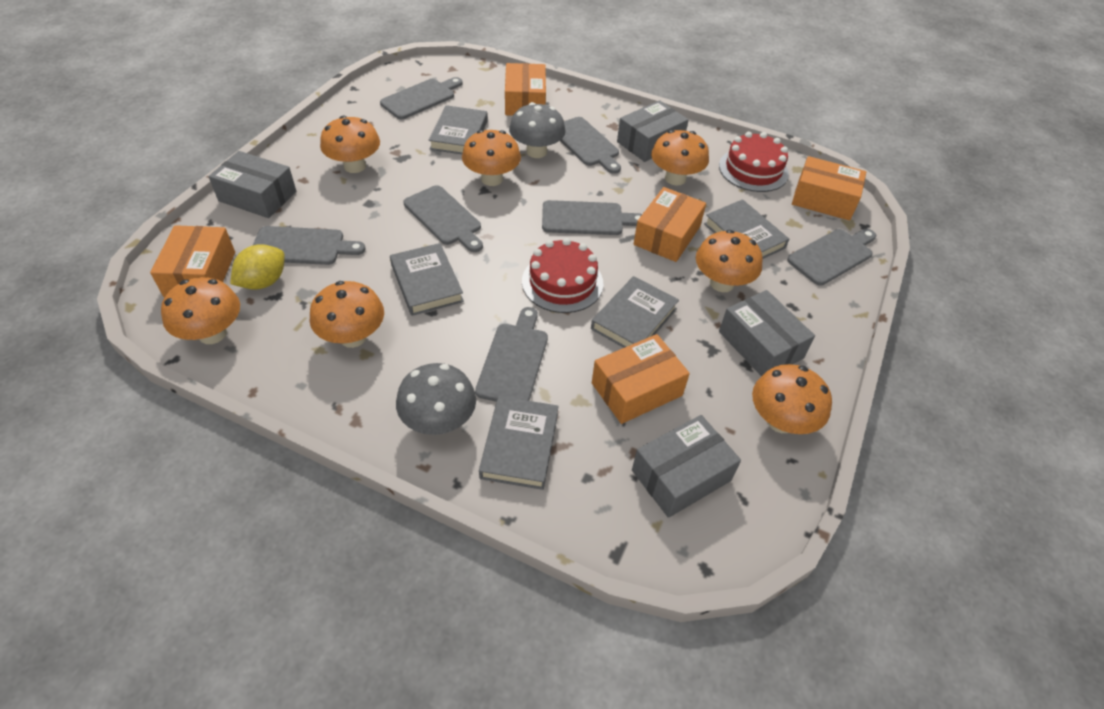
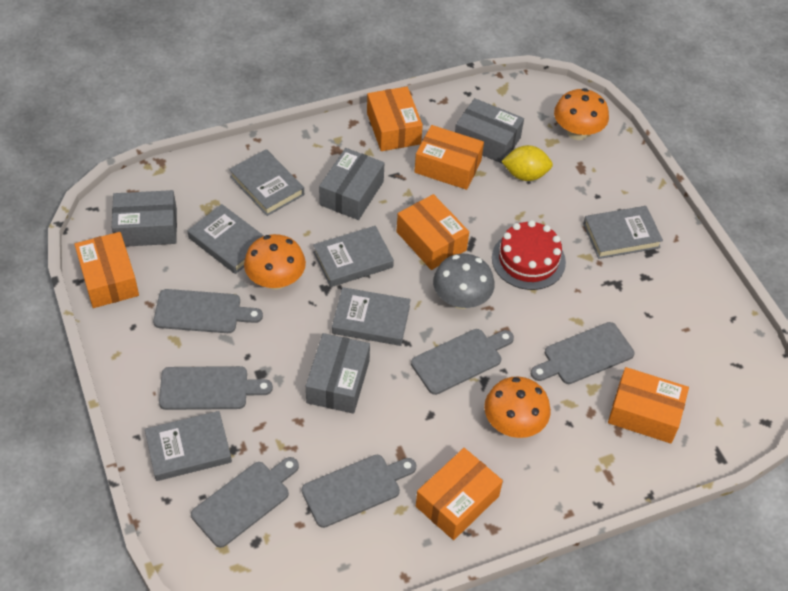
grey book: [390,243,464,316] [429,105,488,154] [479,396,559,490] [591,276,679,348] [704,199,789,259] = 5 -> [145,411,232,481] [187,204,264,274] [229,149,304,216] [313,226,394,287] [332,287,411,346] [583,206,663,259] = 6
grey cutting board: [253,226,365,265] [380,77,463,119] [403,185,483,252] [475,307,548,402] [542,200,642,235] [560,117,621,174] [787,229,876,286] = 7 -> [153,289,263,333] [159,366,273,410] [191,457,299,548] [302,455,417,528] [411,329,514,395] [531,322,634,384] = 6
grey mushroom: [396,363,476,435] [509,102,566,158] = 2 -> [433,254,495,309] = 1
orange box: [150,225,235,297] [505,63,546,116] [592,334,690,424] [634,187,706,262] [792,156,866,221] = 5 -> [74,232,139,308] [367,87,423,151] [397,194,469,270] [414,125,484,190] [416,448,503,540] [608,367,689,443] = 6
orange mushroom: [161,277,240,344] [309,281,384,348] [320,116,380,173] [462,130,521,186] [651,130,709,186] [696,230,763,292] [752,364,832,434] = 7 -> [244,234,306,290] [484,377,551,438] [554,88,609,140] = 3
red cake: [522,238,604,313] [719,132,789,192] = 2 -> [492,220,566,290] = 1

